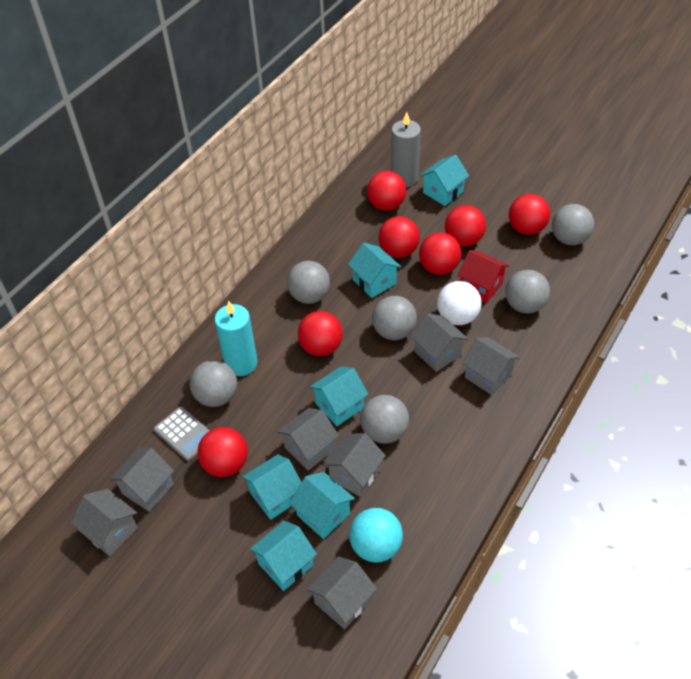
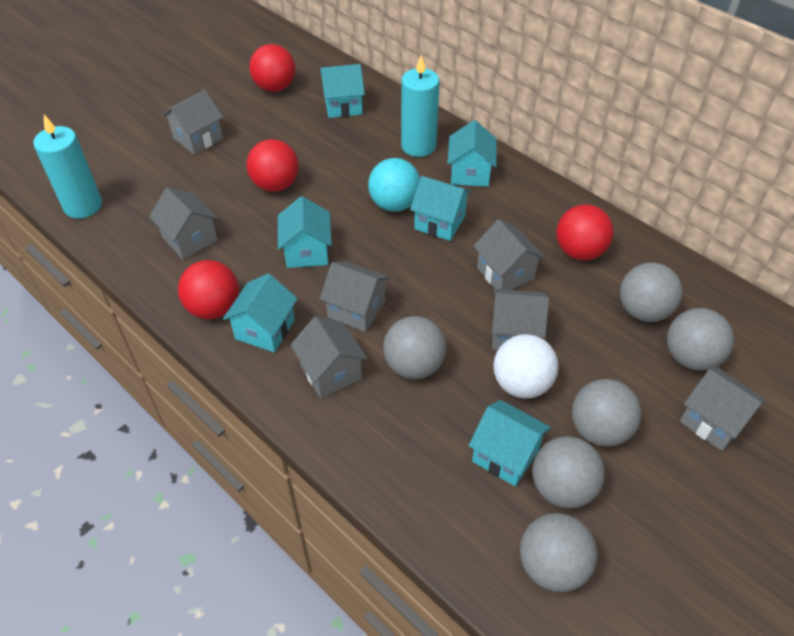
grey calculator: [154,407,210,461] = 1 -> none = 0
grey candle: [391,112,421,187] = 1 -> none = 0
red ball: [197,427,248,477] [298,311,343,356] [367,171,406,211] [379,216,420,258] [419,232,461,275] [445,205,486,246] [509,194,550,235] = 7 -> [178,260,239,319] [247,139,299,192] [249,44,295,92] [556,204,614,260] = 4
red house: [457,250,509,303] = 1 -> none = 0
turquoise candle: [215,301,258,376] = 1 -> [33,115,102,219] [401,55,440,157] = 2

